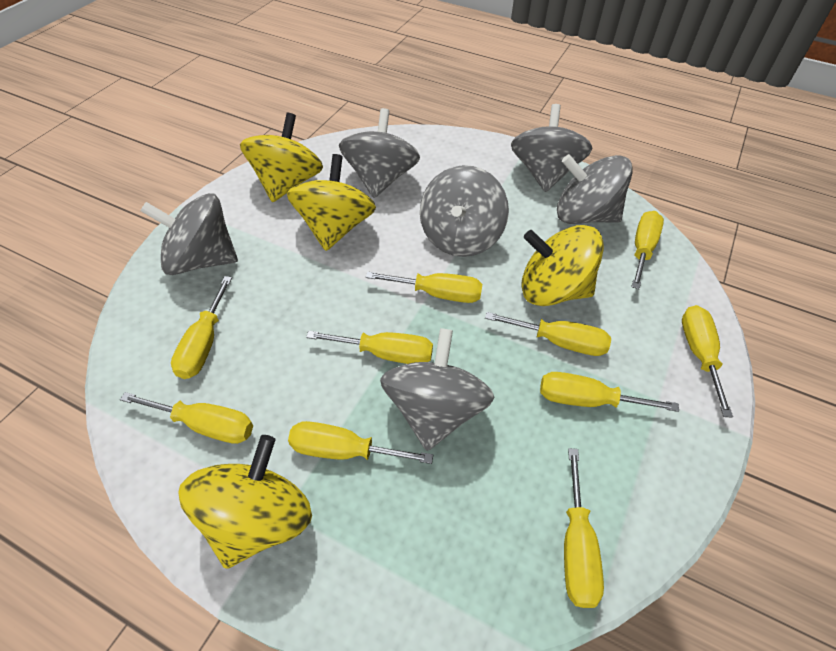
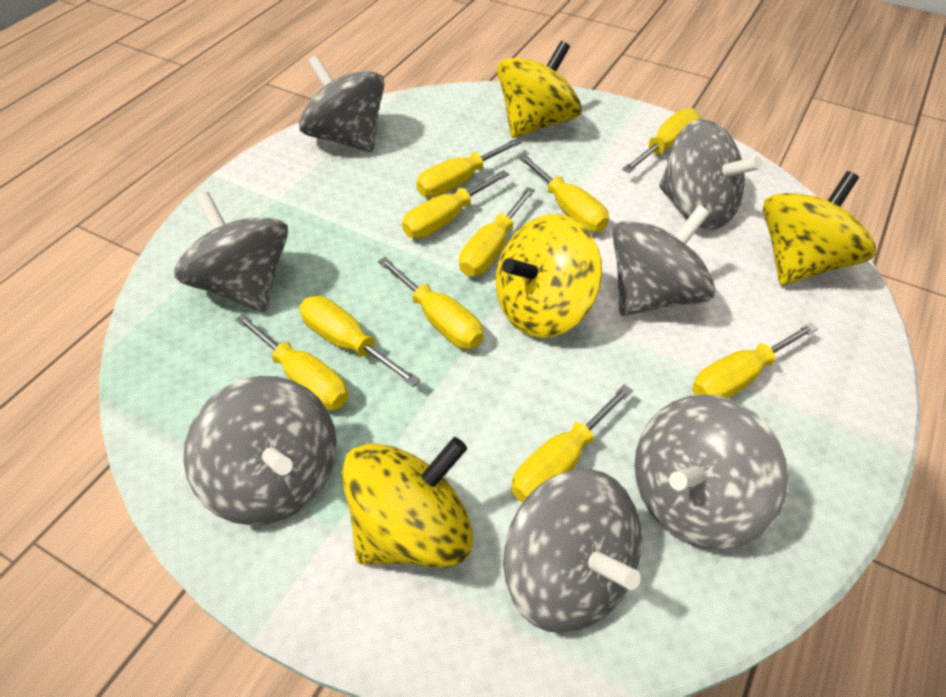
grey spinning top: [140,193,238,275] [339,108,420,198] [380,328,495,451] [420,165,509,257] [511,104,592,192] [557,154,633,224] = 6 -> [174,192,288,312] [184,376,337,525] [299,55,384,153] [503,469,642,633] [612,205,716,316] [635,394,788,549] [659,119,762,230] = 7

